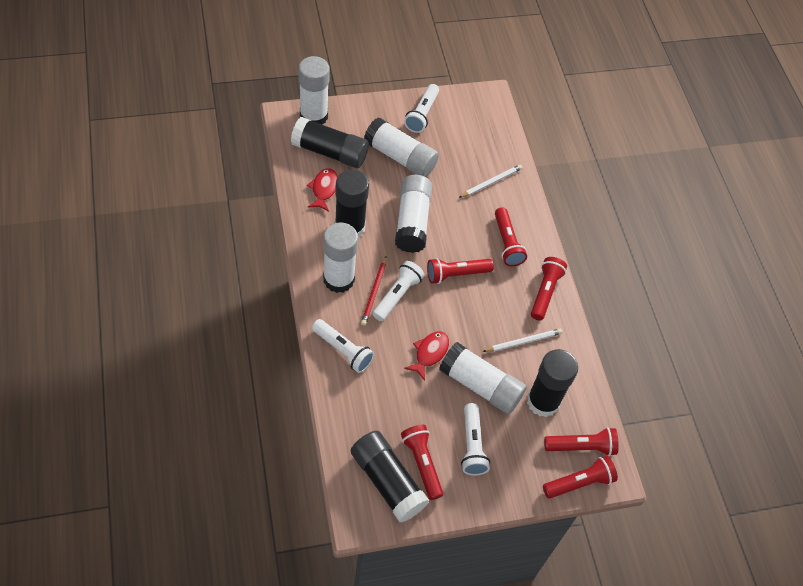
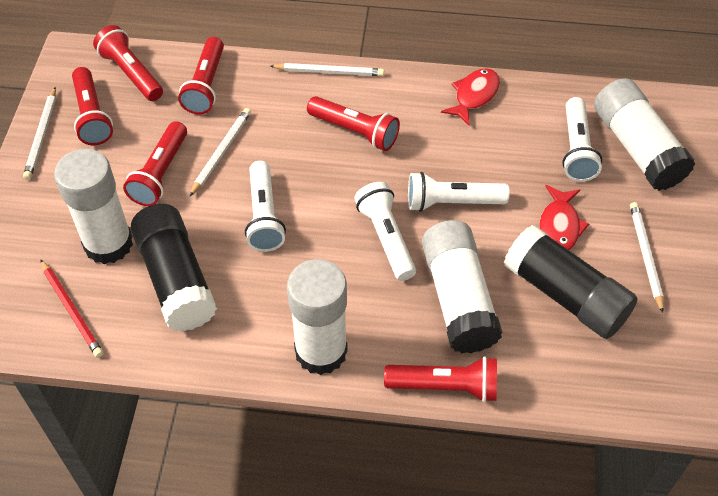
black glue stick: [291,117,369,168] [335,169,369,238] [351,431,429,522] [527,349,578,417] = 4 -> [131,204,217,332] [504,225,638,339] = 2
white glue stick: [298,56,330,125] [323,222,358,293] [364,117,439,177] [395,175,432,253] [439,342,527,414] = 5 -> [54,149,133,264] [287,259,348,375] [422,220,503,353] [594,78,696,191] = 4
white pencil: [459,165,523,198] [482,329,562,352] = 2 -> [23,87,56,180] [190,108,251,196] [270,63,384,76] [630,202,664,313] = 4

